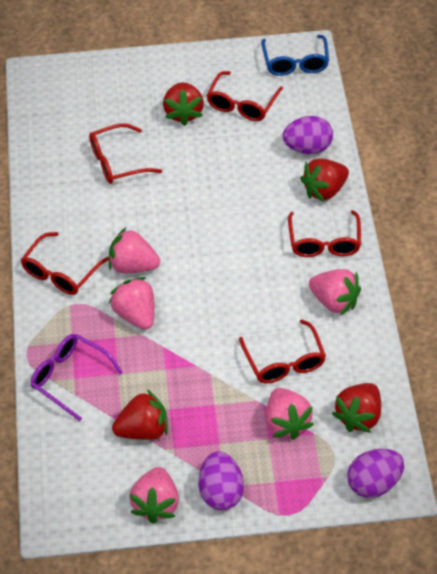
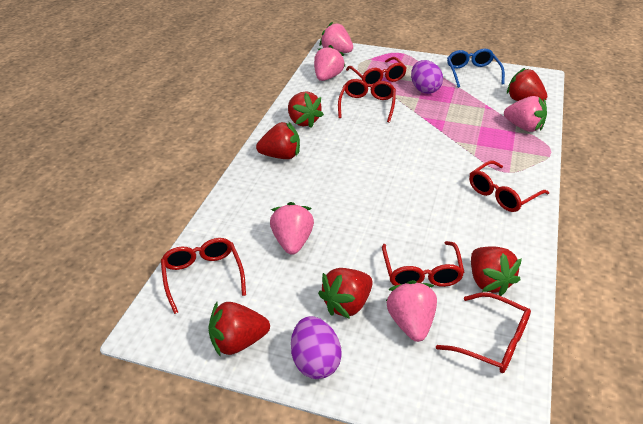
purple egg: [198,451,244,510] [283,116,333,154] [347,449,404,498] = 3 -> [291,316,342,379] [411,60,443,94] = 2
purple glasses: [30,334,123,421] = 1 -> none = 0
red glasses: [21,232,109,295] [89,123,162,184] [206,71,283,121] [239,320,326,383] [288,210,361,257] = 5 -> [161,238,246,314] [338,79,396,123] [346,57,407,85] [382,241,465,287] [436,292,531,373] [469,161,549,212] = 6
red strawberry: [112,389,168,440] [163,82,204,126] [300,159,349,202] [332,383,381,433] = 4 -> [209,302,270,356] [256,121,300,159] [288,91,324,128] [318,268,373,319] [471,246,522,296] [507,68,547,101] = 6

